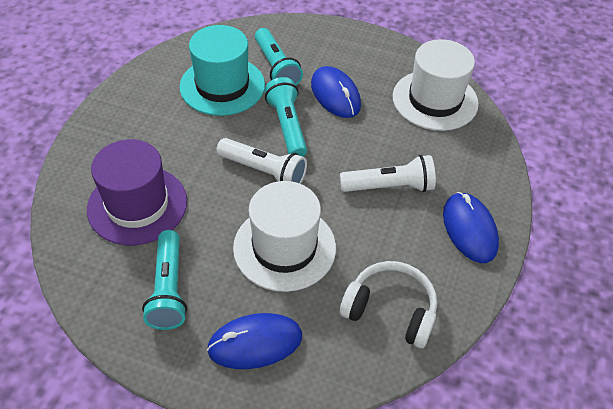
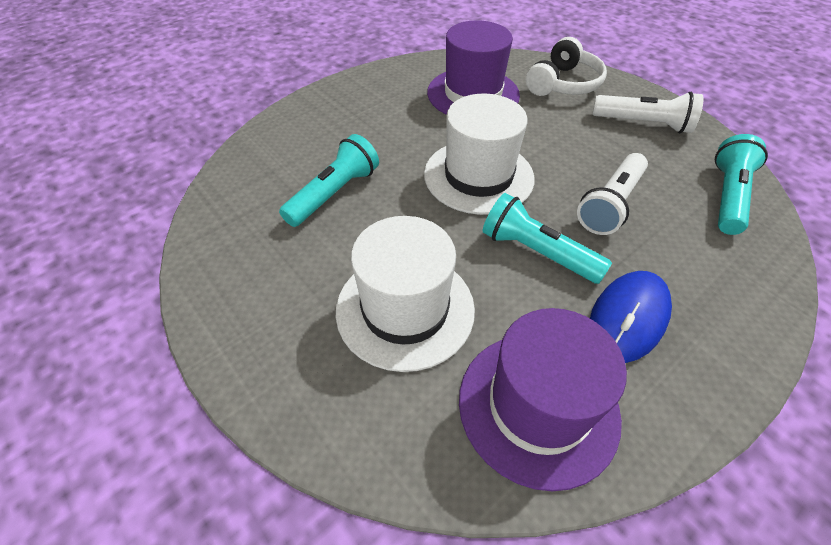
blue mouse: [207,313,302,369] [311,66,361,118] [443,192,499,263] = 3 -> [590,271,672,363] = 1
purple hat: [87,139,187,245] = 1 -> [427,20,520,115] [459,308,627,491] = 2
turquoise hat: [180,25,265,116] = 1 -> none = 0

